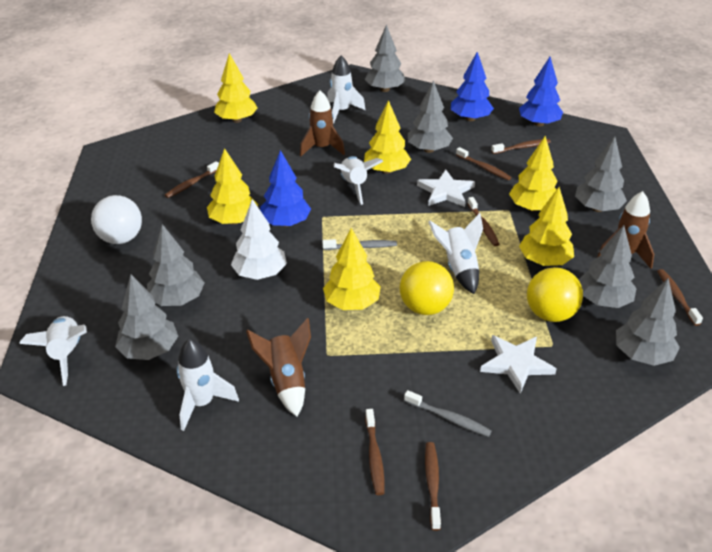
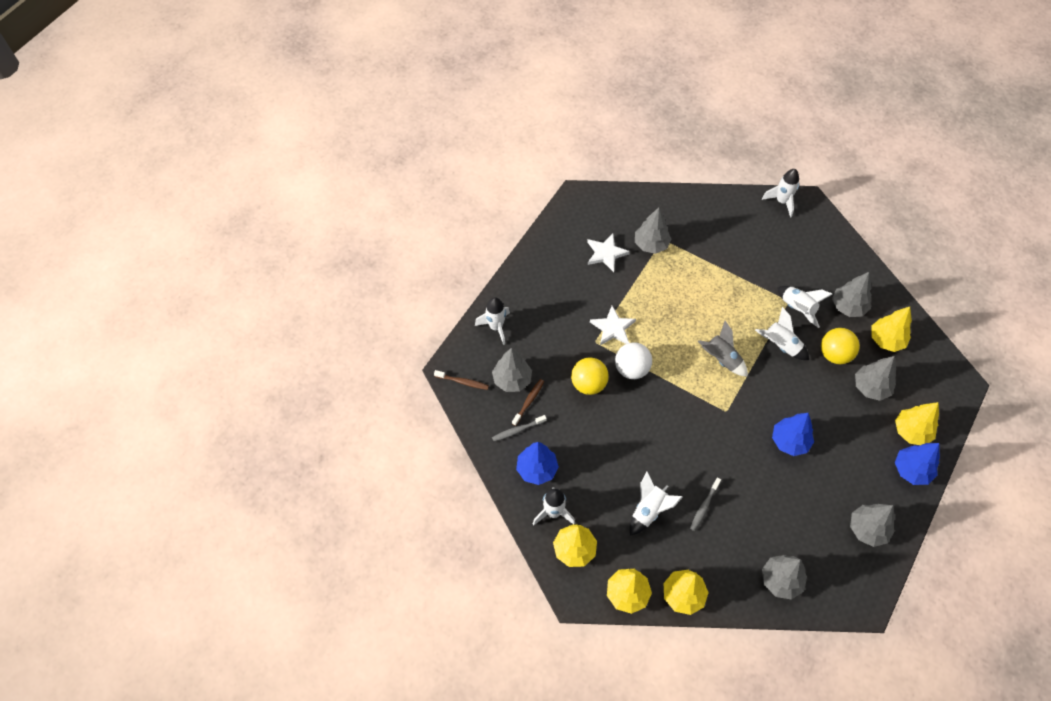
brown rocket: [246,318,311,417] [300,90,345,156] [597,191,654,269] = 3 -> none = 0
brown toothbrush: [165,161,219,198] [365,409,384,495] [425,442,441,531] [456,147,511,180] [467,197,499,246] [491,139,551,154] [657,269,703,326] = 7 -> [434,370,489,390] [512,379,544,426] = 2
grey rocket: none = 0 -> [698,321,748,377] = 1
grey tree: [115,274,178,360] [147,224,204,306] [365,24,406,92] [408,80,453,153] [575,136,627,212] [579,225,637,308] [616,278,680,366] = 7 -> [492,348,532,392] [635,207,672,254] [762,555,807,600] [832,272,871,317] [850,504,895,547] [855,356,896,401] = 6
white rocket: [19,316,87,386] [177,339,239,431] [327,56,366,123] [334,156,384,205] [428,213,483,294] = 5 -> [475,297,510,345] [533,487,575,525] [630,472,683,536] [755,307,809,360] [762,169,799,217] [777,286,832,328] = 6
white tree: [231,199,287,280] = 1 -> none = 0
yellow tree: [207,148,258,225] [214,53,258,123] [323,228,381,310] [364,100,411,174] [509,136,558,212] [519,187,574,266] = 6 -> [553,524,597,567] [607,569,652,614] [663,570,709,615] [871,307,912,352] [895,402,939,445] = 5

